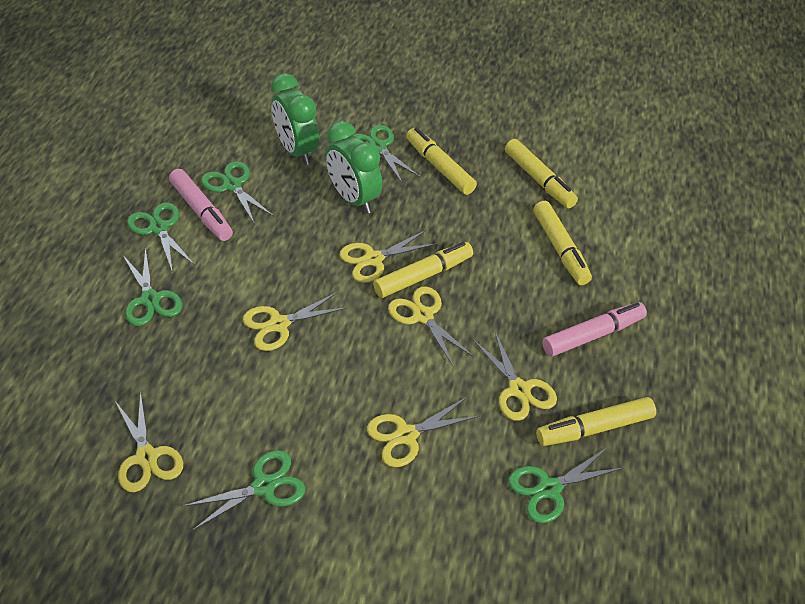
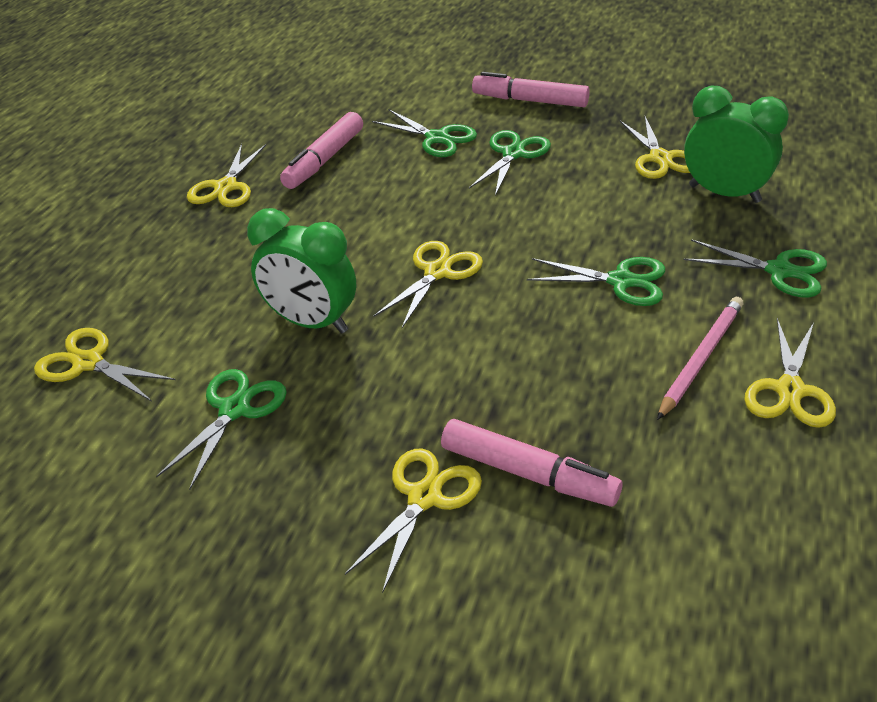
green scissors: [123,247,183,326] [127,203,195,273] [182,450,306,531] [201,161,274,225] [352,125,420,184] [508,447,623,523] = 6 -> [156,369,287,490] [372,109,477,157] [469,130,551,196] [527,257,665,306] [684,239,827,298] = 5
pink marker: [169,169,233,241] [542,302,647,357] = 2 -> [280,112,363,189] [441,419,623,507] [472,72,590,107] = 3
pink pencil: none = 0 -> [657,297,743,420] = 1
yellow marker: [373,242,473,298] [406,128,477,195] [505,139,578,208] [533,201,592,285] [536,397,656,446] = 5 -> none = 0

